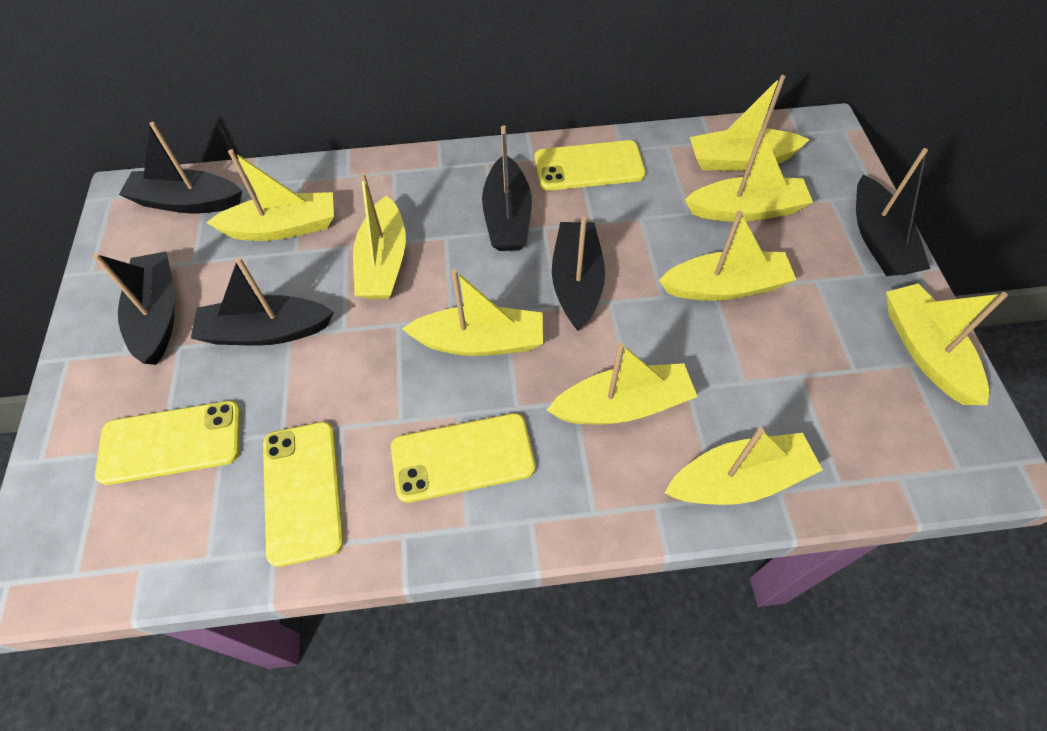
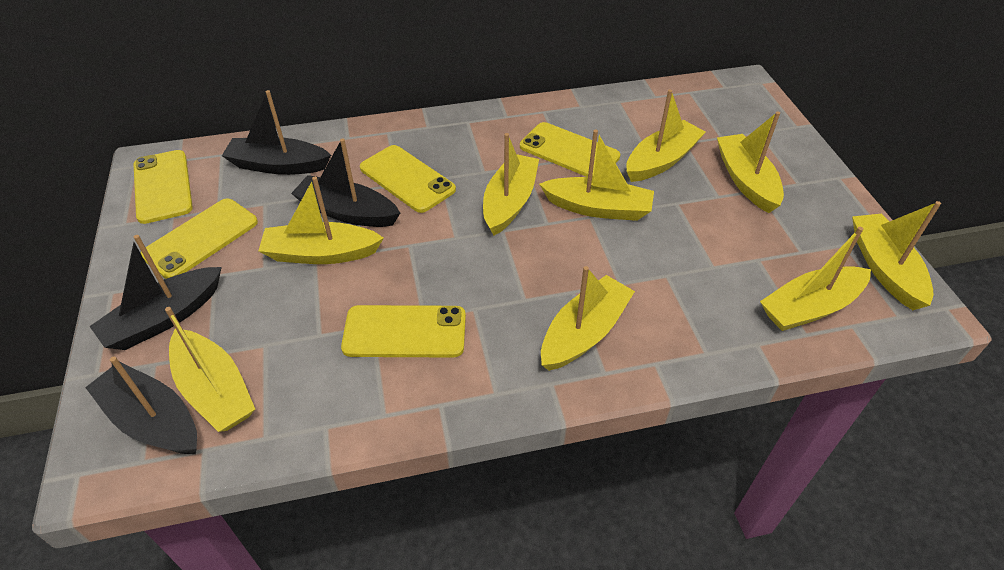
black boat: [93,251,174,365] [119,122,242,213] [191,257,334,345] [482,125,532,251] [552,217,605,331] [856,148,930,276] = 6 -> [85,357,197,454] [89,235,222,350] [222,90,331,175] [291,138,400,227] = 4
yellow phone: [95,401,241,485] [263,422,344,567] [391,413,535,503] [535,140,646,191] = 4 -> [133,150,193,224] [140,198,258,279] [341,305,466,358] [360,145,456,213] [520,122,620,177] = 5

